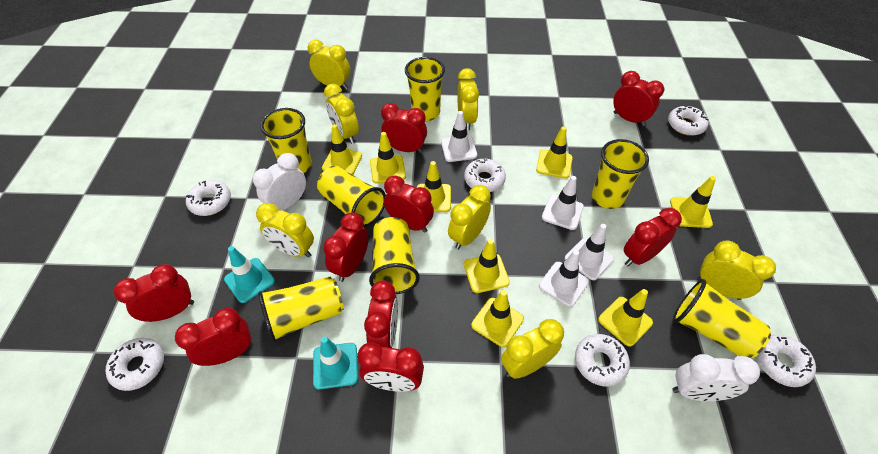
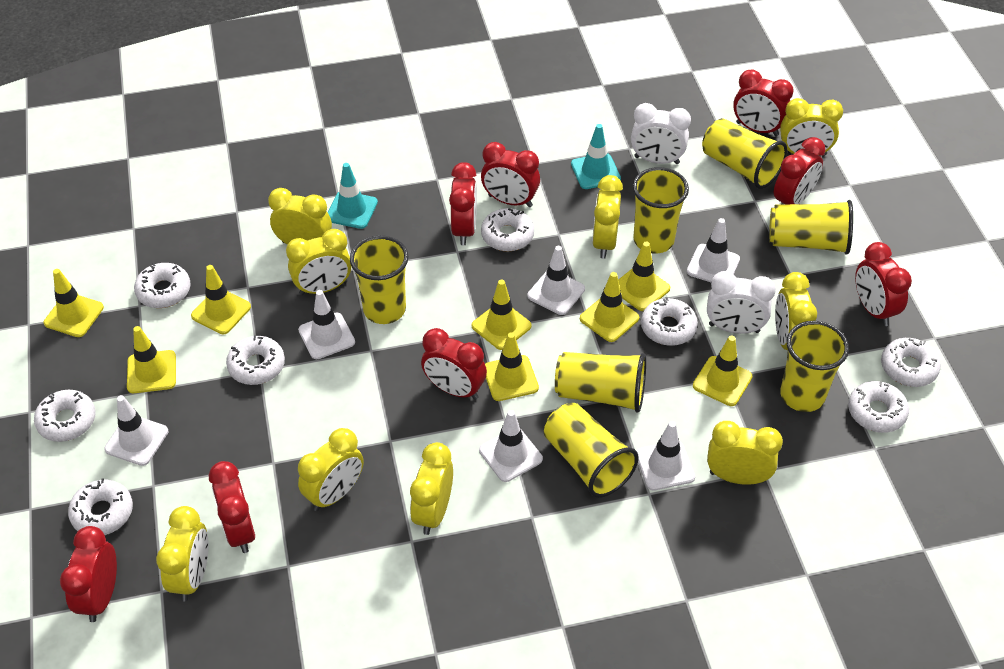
red clock: [114,264,194,322] [175,308,252,366] [323,212,369,282] [357,342,424,392] [364,280,398,348] [381,103,427,153] [384,176,434,233] [613,71,664,126] [624,208,682,266] = 9 -> [60,526,117,622] [209,461,255,553] [421,328,487,400] [449,162,477,245] [481,142,540,207] [733,70,794,136] [774,137,826,204] [855,242,912,326] = 8
white donut: [105,338,164,391] [186,180,231,216] [464,157,506,192] [575,334,630,386] [668,106,709,136] [757,335,816,387] = 6 -> [34,390,96,442] [68,479,133,535] [134,263,190,308] [226,336,285,385] [481,208,534,251] [641,297,698,346] [848,381,909,433] [881,338,941,387] = 8
white traffic cone: [441,111,477,162] [539,250,589,307] [542,176,584,230] [564,224,614,280] = 4 -> [104,395,168,466] [298,290,355,359] [479,410,543,482] [528,246,585,315] [636,421,695,491] [687,218,740,282] = 6
yellow clock: [256,203,314,258] [308,40,350,89] [324,84,359,144] [448,185,491,250] [457,68,479,130] [501,319,564,379] [697,241,776,300] = 7 -> [156,506,209,602] [268,188,332,245] [286,229,352,295] [298,428,364,511] [410,442,453,535] [592,175,623,259] [707,421,783,485] [775,272,817,350] [780,98,843,156] = 9

